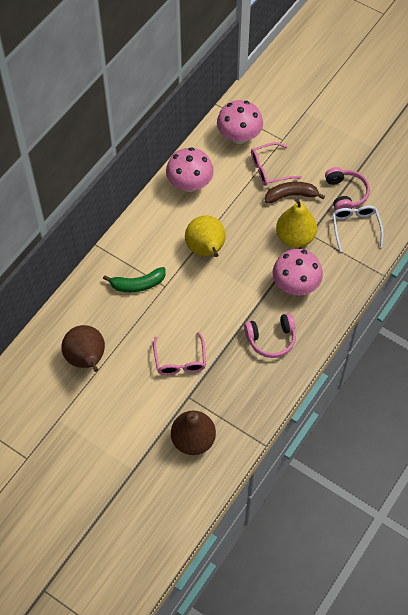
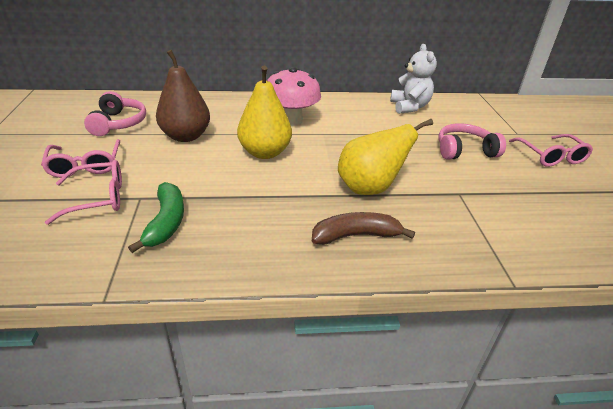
brown pear: [61,325,105,372] [171,410,216,455] = 2 -> [156,50,210,142] = 1
pink glasses: [153,332,206,375] [251,142,302,186] = 2 -> [41,139,120,178] [45,160,122,225] [509,134,593,167] = 3
pink mushroom: [166,147,214,192] [217,100,263,144] [272,249,323,295] = 3 -> [267,67,321,126] = 1
white glasses: [332,205,384,252] = 1 -> none = 0
white teddy bear: none = 0 -> [390,44,437,114] = 1

